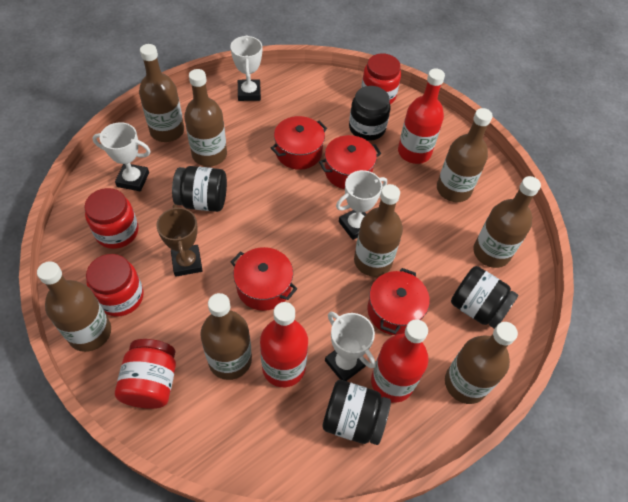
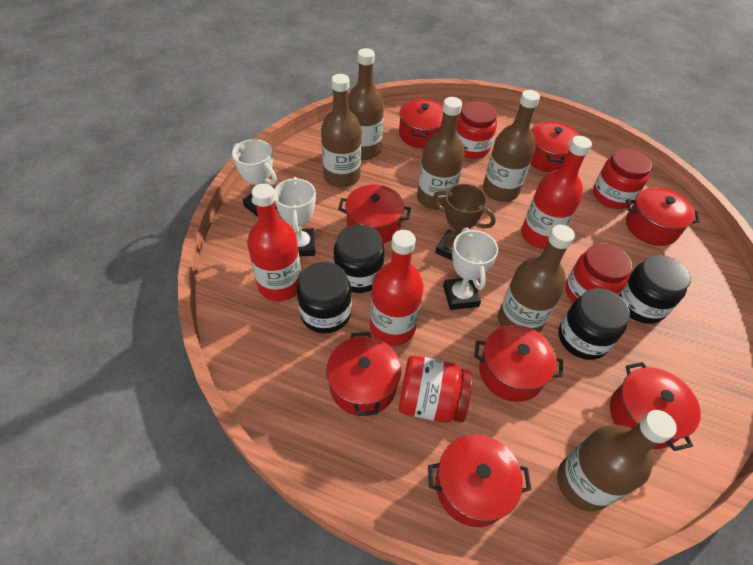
brown bottle: [37,261,111,352] [139,44,184,142] [184,69,227,167] [200,293,252,380] [354,184,403,277] [437,108,493,202] [445,322,518,404] [473,176,541,268] = 8 -> [321,74,361,187] [348,48,384,160] [417,97,465,210] [483,90,540,202] [498,225,575,333] [557,410,677,512] = 6
red pot: [231,247,297,311] [271,116,327,170] [319,135,381,189] [368,268,430,335] = 4 -> [326,332,401,416] [338,184,411,244] [399,99,443,149] [428,434,531,527] [474,325,563,402] [531,121,580,173] [610,362,701,451] [626,187,700,246] = 8
white trophy: [92,122,151,191] [230,35,262,101] [325,311,376,381] [336,170,387,240] = 4 -> [232,139,277,217] [274,177,316,256] [443,228,498,310] = 3

